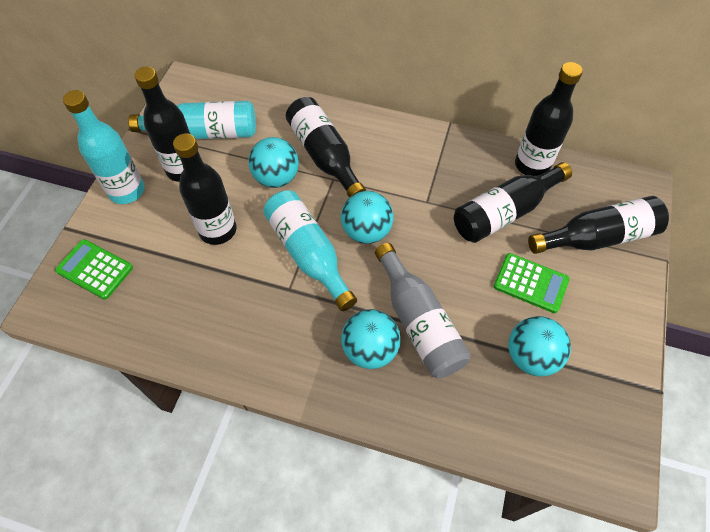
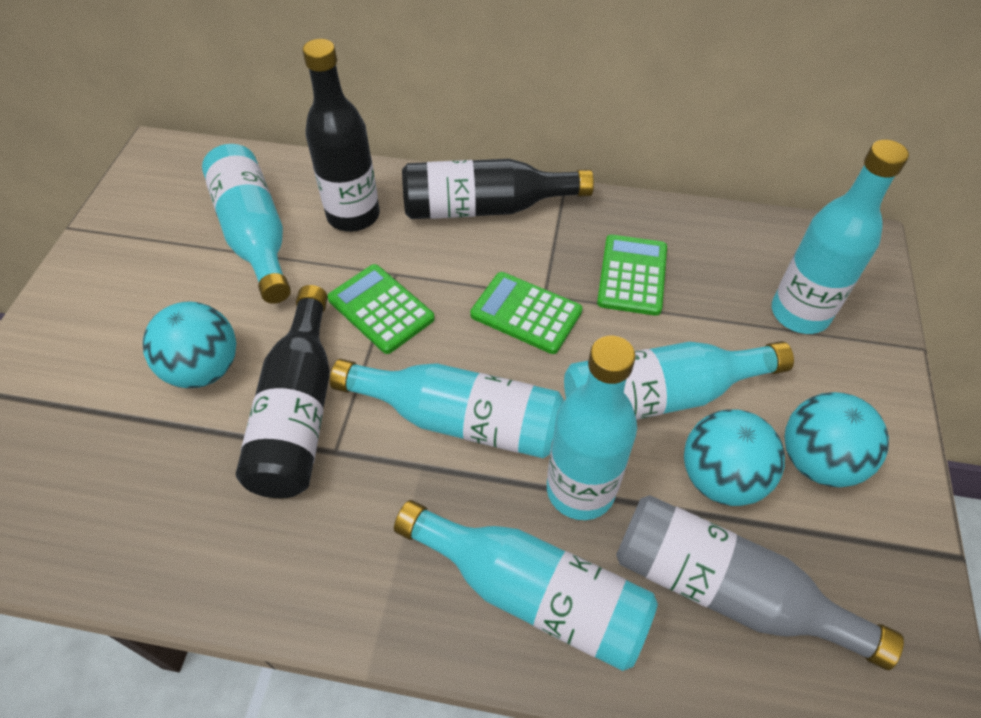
black bottle: [134,67,191,182] [173,133,236,245] [286,97,366,198] [454,162,572,243] [515,62,583,176] [528,196,669,254] = 6 -> [236,285,330,498] [302,39,380,232] [402,159,594,219] = 3
green calculator: [55,239,133,300] [494,253,570,313] = 2 -> [327,264,435,354] [470,272,582,354] [597,235,667,316] = 3
turquoise ball: [248,137,299,188] [341,191,394,244] [341,309,401,369] [508,316,571,376] = 4 -> [143,301,236,388] [684,409,785,506] [785,392,889,488] = 3
turquoise bottle: [63,90,145,204] [128,101,256,139] [263,190,357,311] = 3 -> [202,144,291,304] [330,359,564,459] [394,500,658,671] [547,336,637,520] [564,341,794,420] [772,140,909,334] = 6

